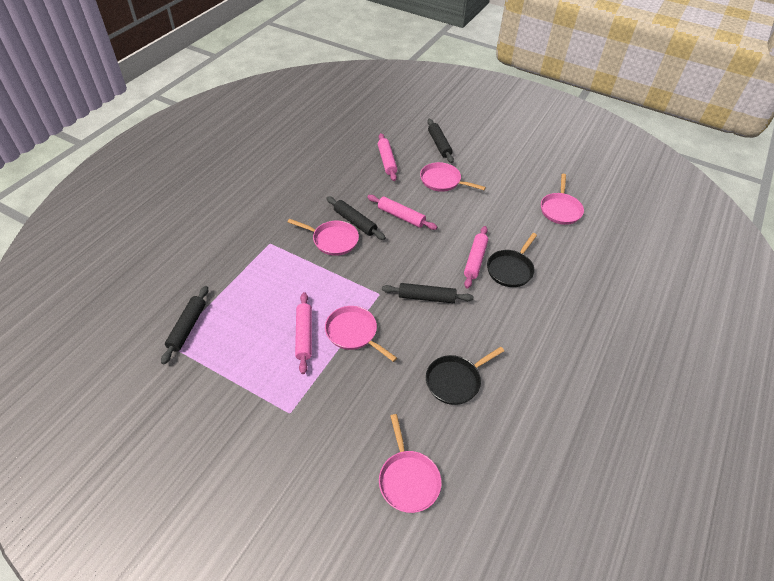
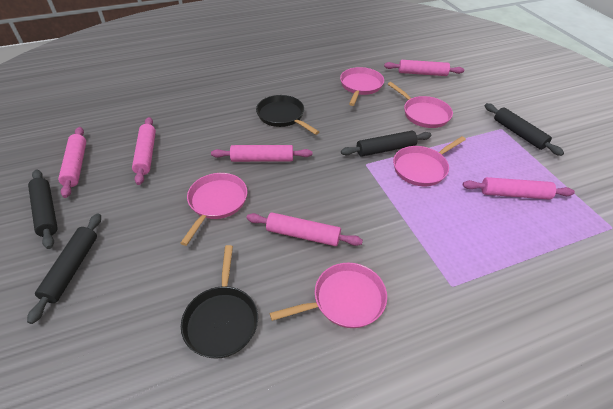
pink rolling pin: [295,292,312,374] [367,195,437,230] [378,133,397,181] [464,226,488,288] = 4 -> [58,127,86,198] [132,117,156,185] [211,145,312,162] [247,213,363,246] [384,60,464,76] [463,177,575,200] = 6

